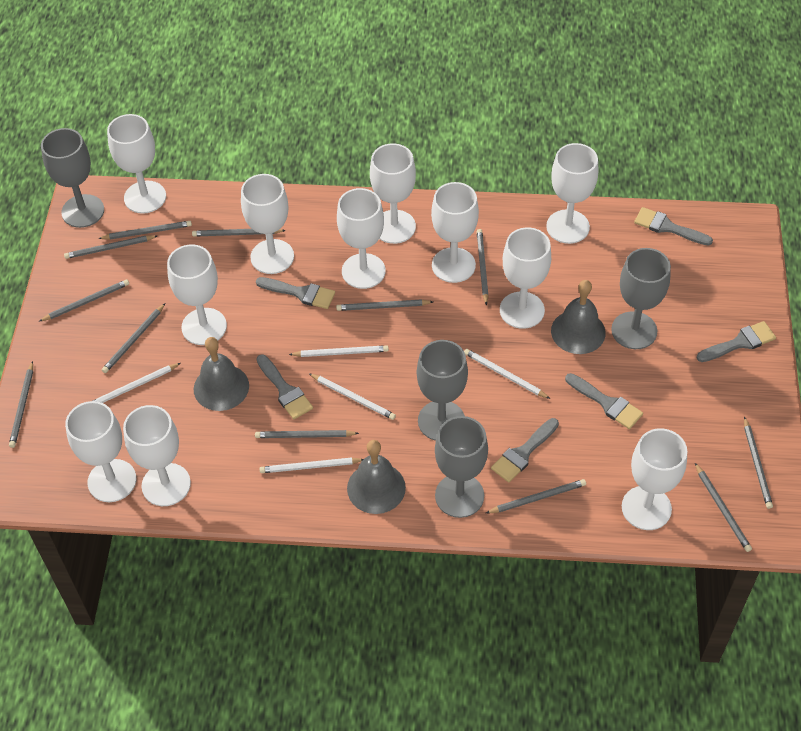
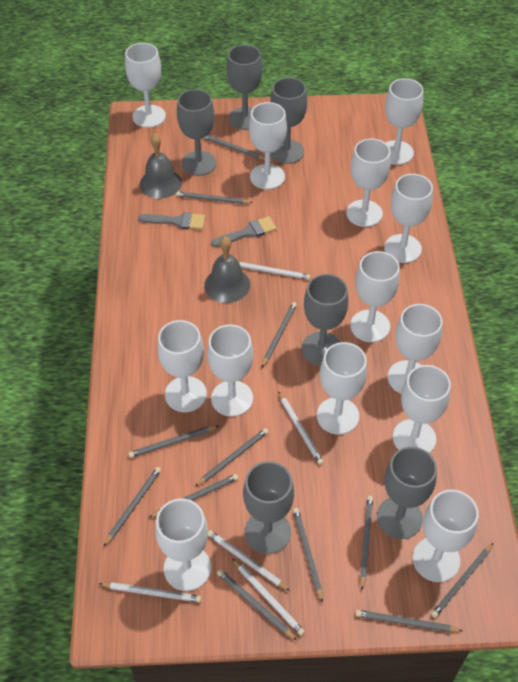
grey bell: [194,337,249,411] [347,440,406,514] [551,280,606,354] = 3 -> [140,134,182,199] [204,237,250,303] = 2
grey brush: [256,277,335,309] [257,354,313,419] [491,418,559,482] [565,373,643,429] [634,207,713,246] [697,321,776,362] = 6 -> [138,212,205,230] [211,216,277,247] = 2
grey goblet: [41,128,104,228] [417,340,468,441] [435,416,488,518] [611,248,671,349] = 4 -> [177,89,216,176] [227,45,262,130] [243,461,294,554] [270,77,307,164] [302,274,348,365] [377,446,437,539] = 6
white goblet: [65,401,137,502] [107,114,166,214] [123,405,191,506] [167,244,227,345] [241,174,294,274] [337,188,386,289] [370,144,416,244] [431,182,479,283] [500,227,551,329] [546,143,598,244] [622,428,687,530] = 11 -> [125,43,166,128] [155,499,211,591] [157,320,207,412] [207,324,253,417] [249,102,287,189] [317,342,367,434] [346,139,391,227] [350,251,400,342] [384,174,433,263] [385,78,423,165] [388,304,443,394] [393,365,451,453] [413,490,479,582] = 13

